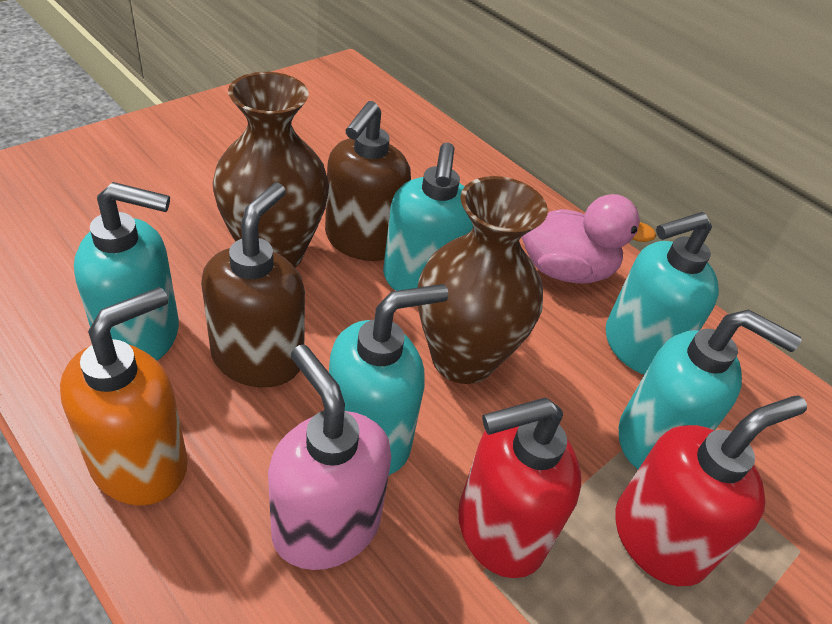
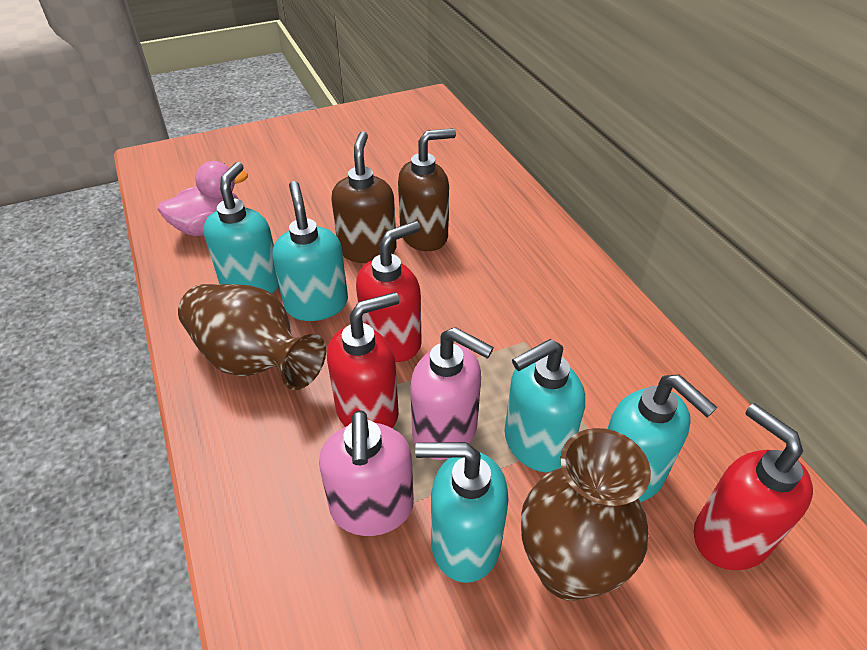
orange soap dispenser: [60,287,188,506] = 1 -> none = 0
pink soap dispenser: [268,344,391,570] = 1 -> [319,410,414,536] [410,327,494,460] = 2
red soap dispenser: [458,398,581,578] [616,396,807,586] = 2 -> [327,292,400,428] [356,221,422,362] [694,403,813,570] = 3

